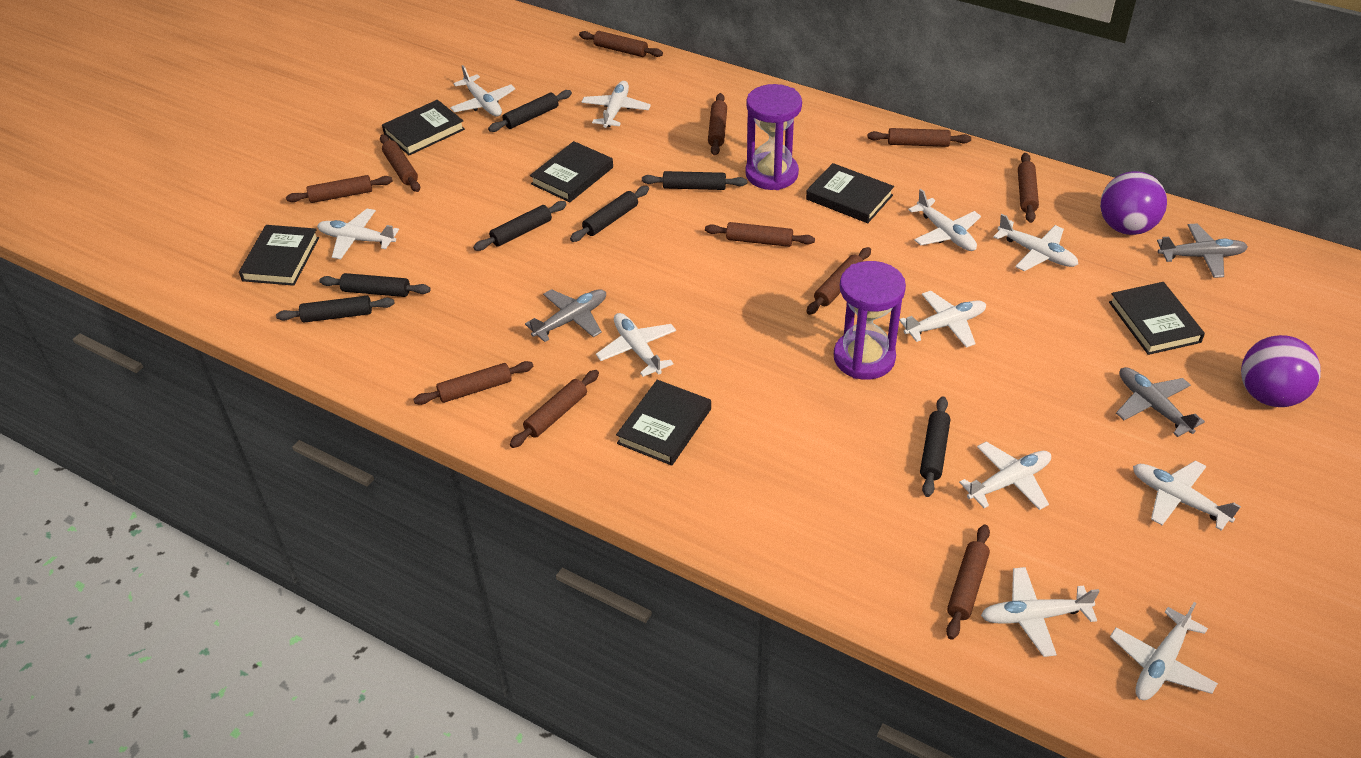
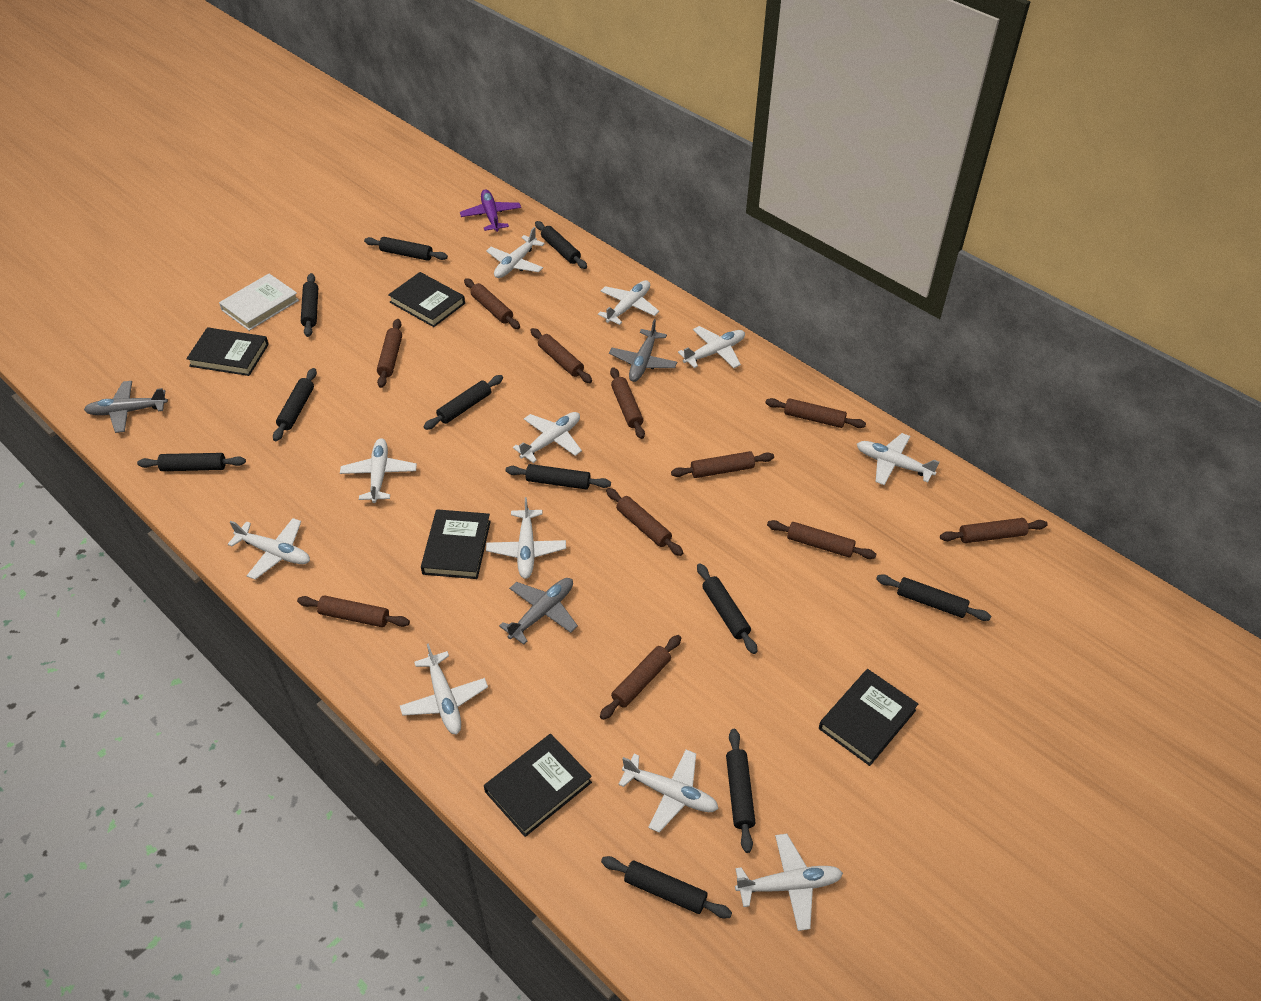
black book: [239,225,319,286] [382,100,465,155] [530,141,613,202] [616,380,711,466] [806,163,894,223] [1109,282,1205,355] = 6 -> [186,327,269,376] [388,272,465,327] [421,509,491,579] [484,734,592,837] [819,669,918,766] = 5
black rolling pin: [276,296,394,323] [319,273,431,297] [473,201,567,251] [488,90,572,132] [570,186,649,242] [642,171,747,190] [920,396,950,497] = 7 -> [137,453,246,471] [273,368,317,441] [301,273,318,337] [364,237,448,261] [424,375,503,430] [506,464,611,489] [535,221,587,269] [601,856,732,918] [697,563,757,654] [726,729,755,853] [876,574,991,621] = 11
purple ball: [1100,171,1167,235] [1241,335,1321,407] = 2 -> none = 0
purple hourglass: [745,84,802,190] [834,261,906,380] = 2 -> none = 0
purple plane: none = 0 -> [460,189,521,232] = 1
white book: none = 0 -> [219,274,299,331] = 1

